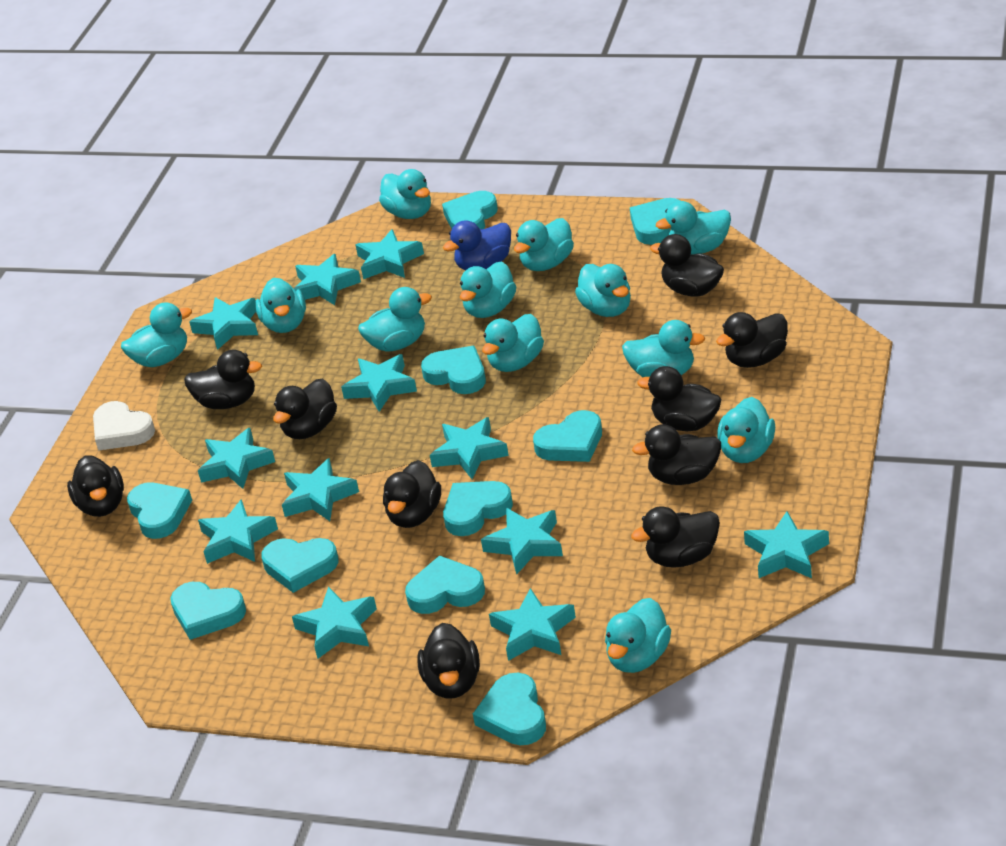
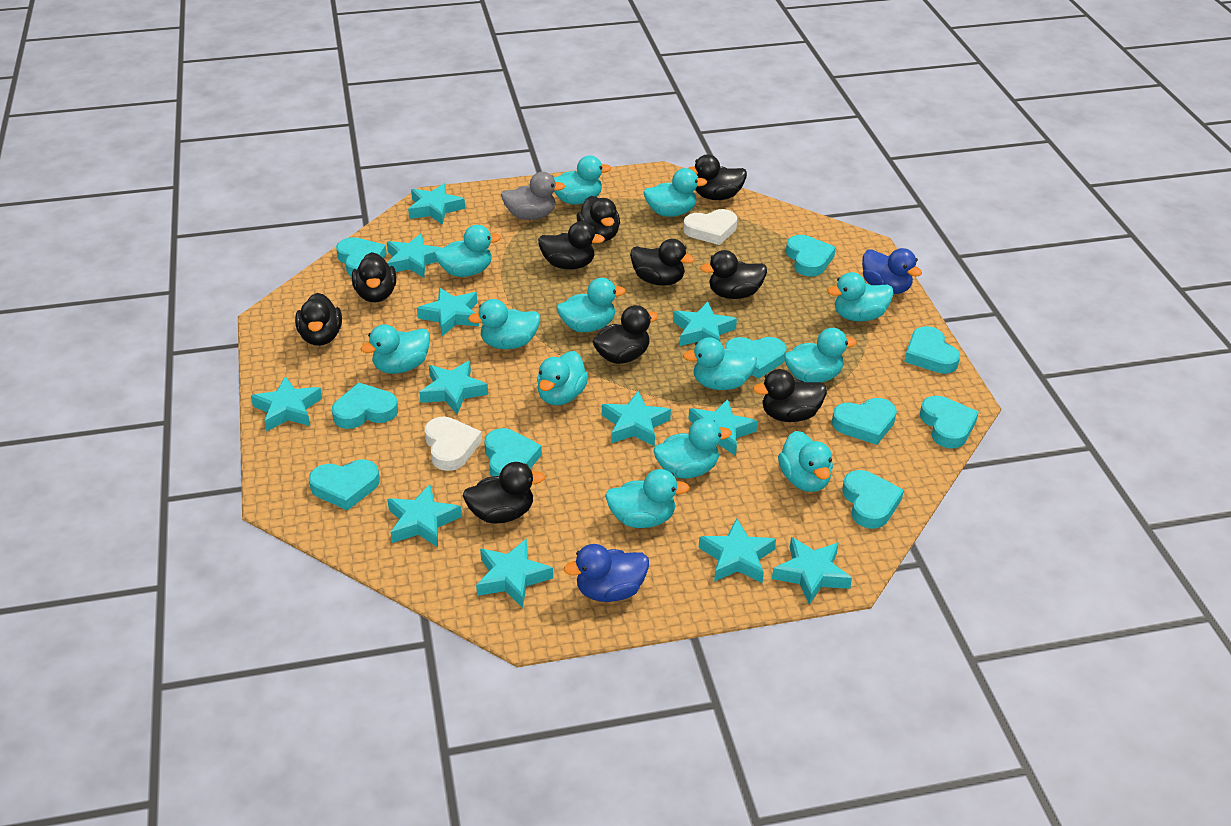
blue duck: [443,220,511,270] = 1 -> [564,544,649,602] [862,248,922,294] = 2
grey duck: none = 0 -> [501,172,565,220] = 1
turquoise duck: [121,302,192,367] [255,278,306,333] [358,287,432,352] [379,169,431,219] [460,261,516,318] [482,314,544,372] [514,218,574,271] [575,264,631,317] [605,598,671,673] [622,320,705,377] [656,201,731,255] [717,397,775,463] = 12 -> [361,324,430,374] [434,225,501,277] [468,299,540,349] [537,351,589,406] [553,155,611,205] [557,278,626,332] [605,469,690,528] [643,168,707,217] [654,418,732,479] [683,337,757,390] [778,431,833,492] [784,328,857,382] [828,272,894,322] = 13
white heart: [93,401,155,451] = 1 -> [425,417,482,471] [683,209,737,245] = 2

